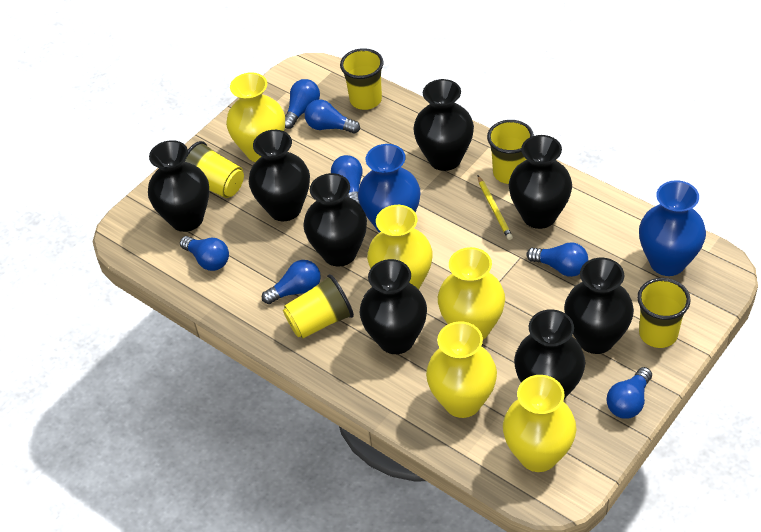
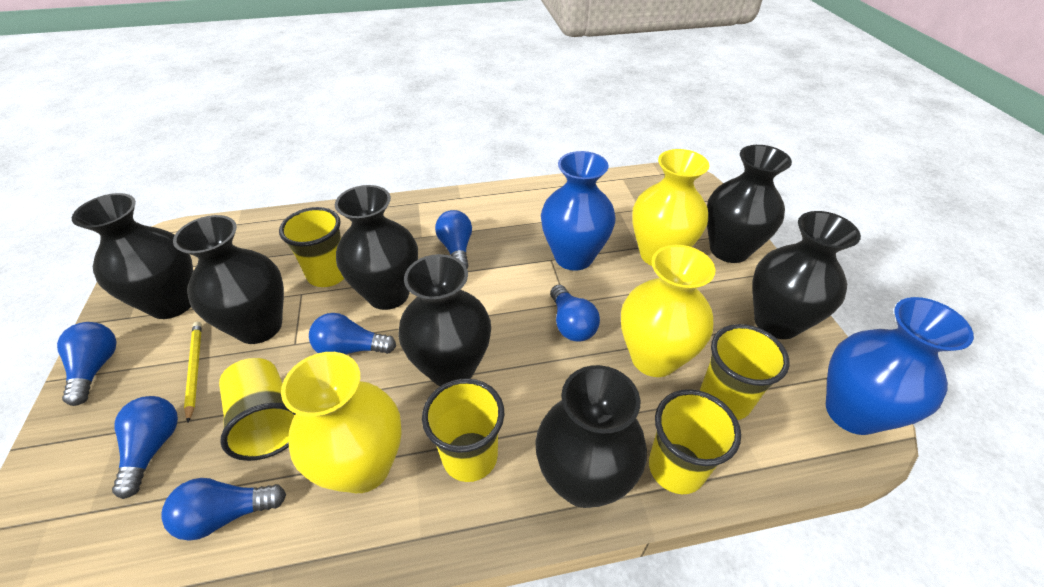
black vase: [148,140,210,232] [249,130,310,221] [303,173,367,266] [360,259,427,354] [413,79,474,171] [509,135,572,229] [514,309,585,399] [564,257,634,354] = 8 -> [72,193,193,319] [173,215,284,344] [335,185,418,310] [398,254,491,386] [535,365,647,508] [707,145,792,263] [752,211,861,339] = 7
blue light bulb: [180,236,229,271] [262,260,321,304] [285,79,320,129] [305,100,360,134] [331,155,362,204] [526,242,588,277] [607,367,652,419] = 7 -> [57,322,116,406] [112,396,178,499] [161,478,286,541] [309,313,396,354] [435,210,472,268] [550,285,600,341] = 6
yellow vase: [226,72,285,162] [367,205,433,290] [426,321,497,418] [438,247,505,340] [503,375,577,472] = 5 -> [281,352,402,493] [621,245,716,377] [632,149,709,266] = 3

